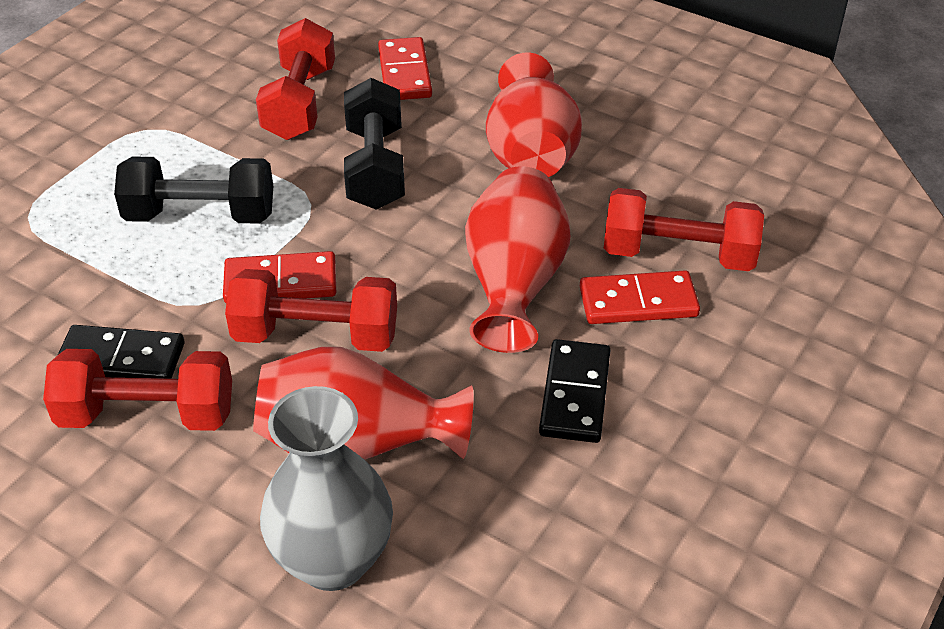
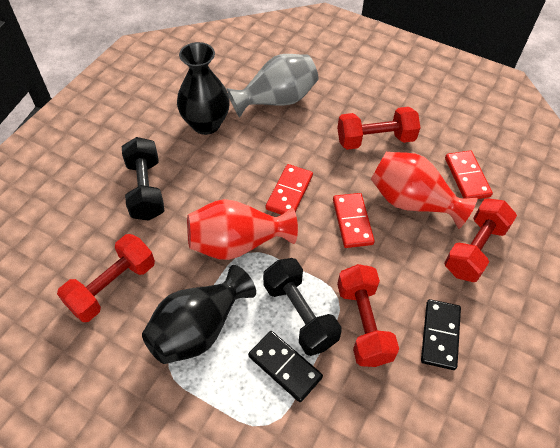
black vase: none = 0 -> [142,265,256,364] [177,42,230,135] = 2
red vase: [253,347,474,460] [465,166,570,353] [486,53,582,177] = 3 -> [187,199,298,260] [371,152,477,229] = 2

